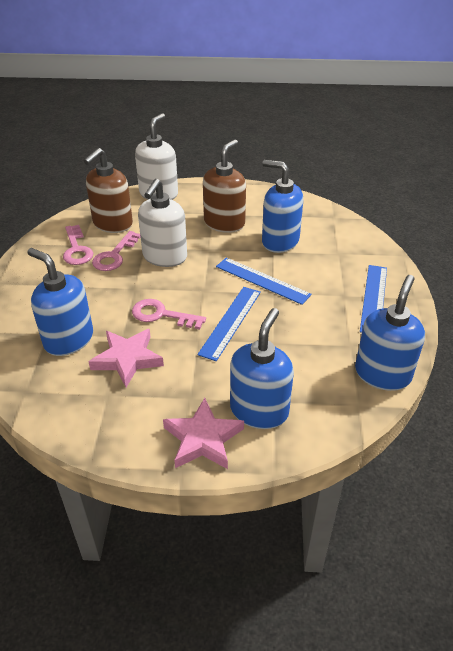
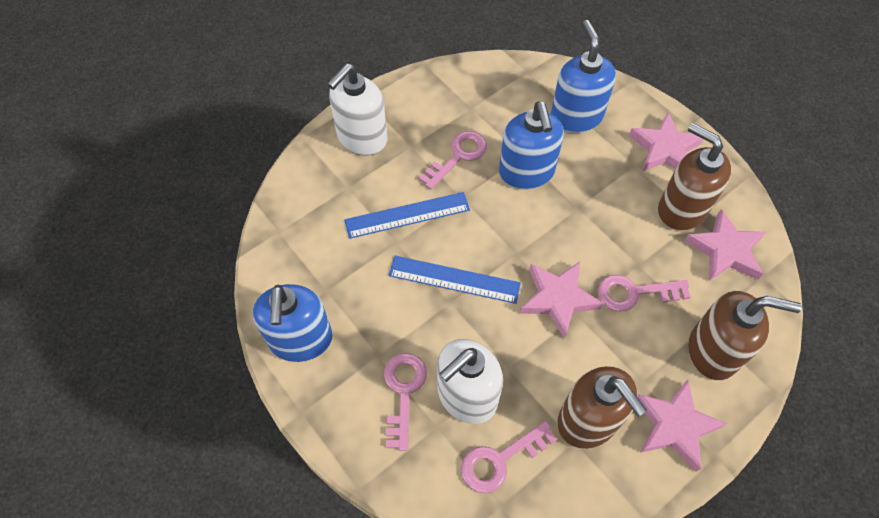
blue ruler: [198,287,261,361] [216,257,312,305] [360,265,387,333] = 3 -> [345,192,470,239] [389,256,521,304] = 2
blue soap dispenser: [27,248,93,356] [230,308,294,429] [262,160,303,253] [355,275,425,391] = 4 -> [253,284,332,362] [499,101,564,190] [551,20,616,133] = 3
brown soap dispenser: [84,148,133,233] [203,139,246,233] = 2 -> [557,366,647,449] [658,123,731,231] [688,291,802,380] = 3
pink key: [63,225,93,265] [92,231,140,271] [132,299,206,329] = 3 -> [384,353,427,451] [419,131,487,189] [461,421,557,493] [598,275,691,312] = 4
pink star: [88,329,164,387] [163,398,244,469] = 2 -> [520,262,603,339] [629,113,704,171] [637,380,727,472] [685,209,766,281] = 4

